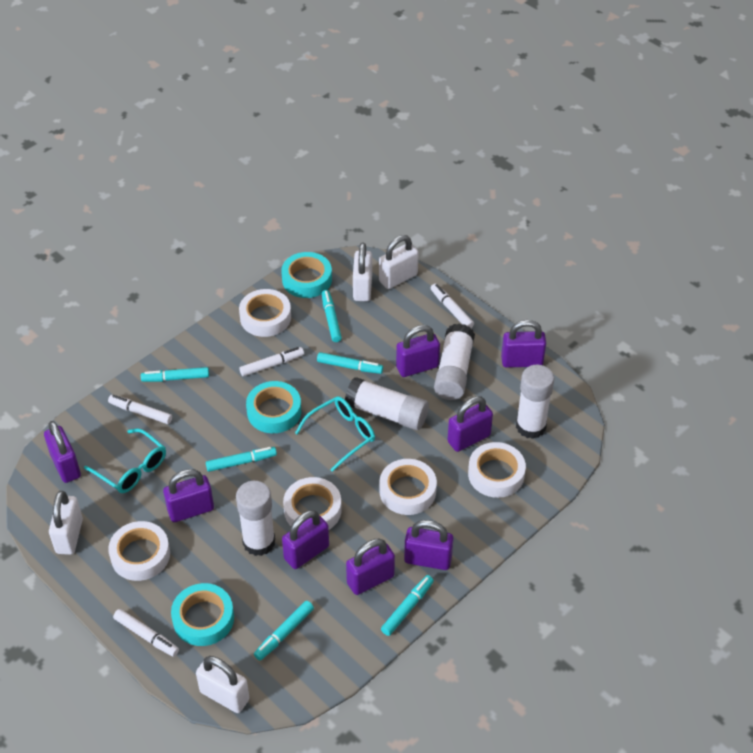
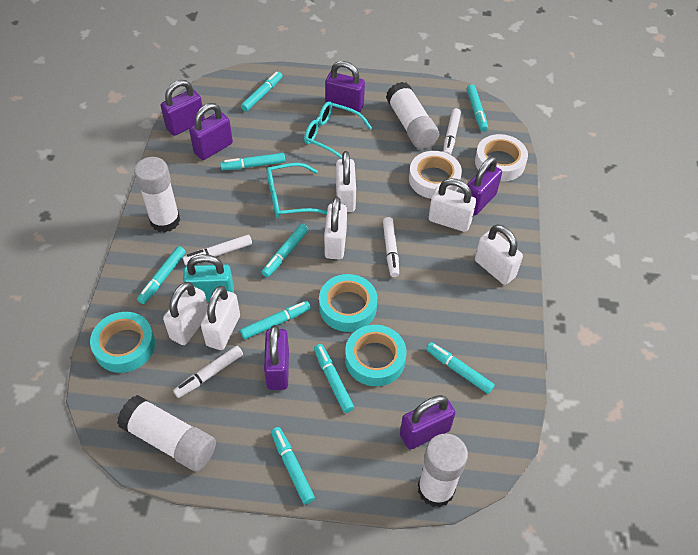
purple padlock: [44,421,81,483] [163,469,214,522] [282,510,329,569] [346,539,395,595] [396,325,440,377] [404,520,454,570] [447,396,493,452] [501,320,546,368] = 8 -> [161,80,205,136] [189,103,233,160] [264,325,289,390] [325,61,365,113] [400,395,455,449] [467,156,502,216] = 6
turquoise marker: [141,367,209,382] [206,447,277,472] [254,601,314,660] [317,352,383,374] [322,290,342,342] [381,575,434,636] = 6 -> [137,246,186,304] [220,153,285,170] [240,301,311,339] [241,71,282,112] [262,224,308,277] [271,427,315,504] [314,344,354,413] [426,342,495,394] [467,84,488,132] = 9
turquoise padlock: none = 0 -> [183,254,234,302] = 1
white padlock: [49,491,83,555] [196,656,250,713] [353,243,372,301] [379,235,419,289] = 4 -> [163,282,208,345] [201,286,240,350] [324,197,347,259] [336,151,356,212] [428,178,476,232] [475,224,523,285] = 6
white tape: [108,521,170,581] [239,289,291,337] [283,477,342,530] [379,459,437,515] [468,442,526,498] = 5 -> [409,151,462,199] [475,134,528,181] = 2

